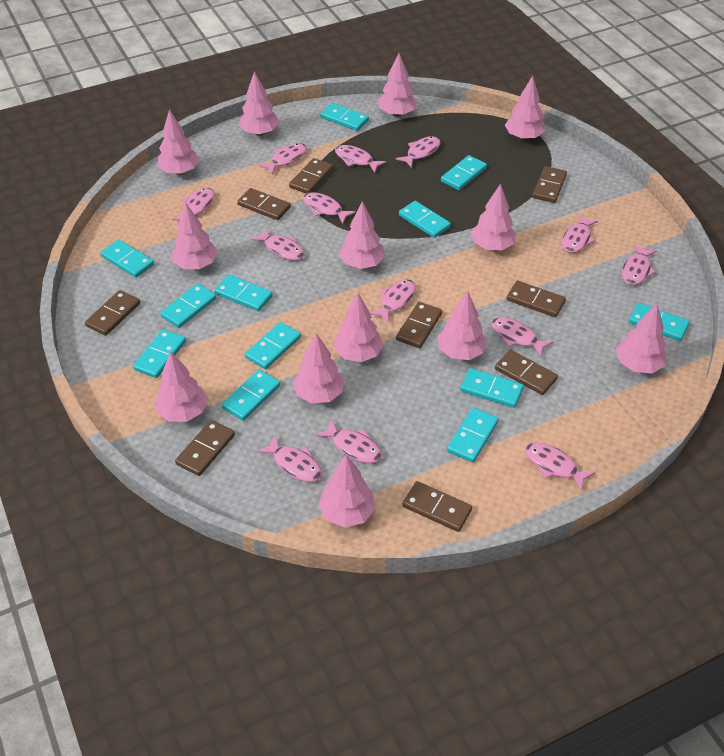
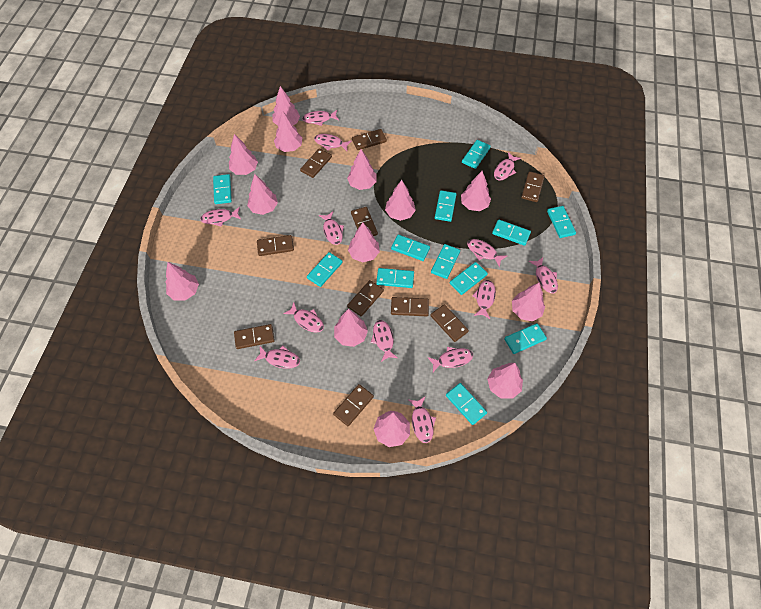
brown domino: [85,290,140,336] [175,420,235,476] [237,188,291,220] [289,158,333,194] [396,302,442,348] [402,481,472,532] [495,350,558,395] [507,281,566,317] [532,166,567,203] = 9 -> [234,324,275,349] [257,235,294,256] [300,148,332,178] [333,384,374,426] [347,280,384,316] [351,207,378,236] [352,129,387,150] [391,297,429,316] [430,304,469,342] [521,171,545,202] = 10

